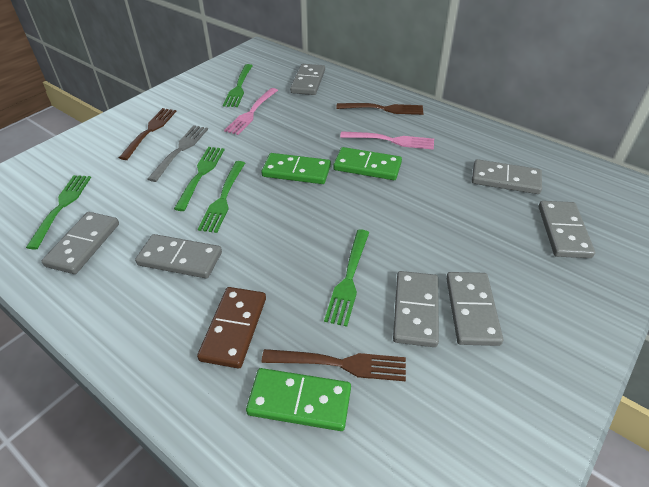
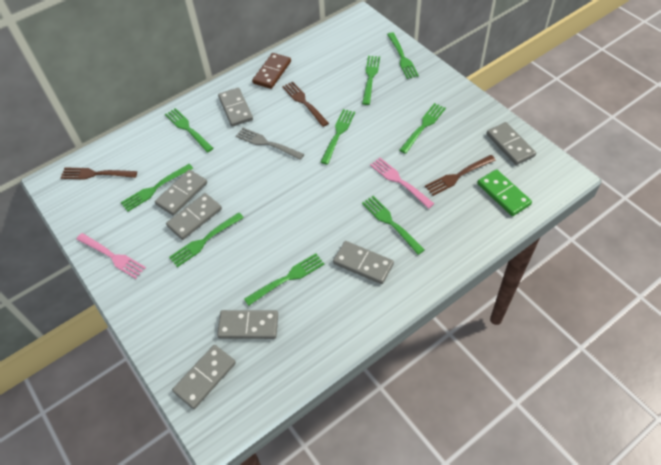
green domino: [246,368,351,431] [261,153,331,184] [333,147,402,180] = 3 -> [477,169,532,216] = 1
green fork: [26,175,91,249] [174,147,225,211] [198,161,245,233] [223,64,253,107] [324,229,369,327] = 5 -> [121,164,193,211] [165,108,214,153] [169,212,244,267] [244,253,324,306] [321,109,355,165] [362,56,380,105] [362,196,425,255] [387,32,419,79] [399,103,446,154] = 9

